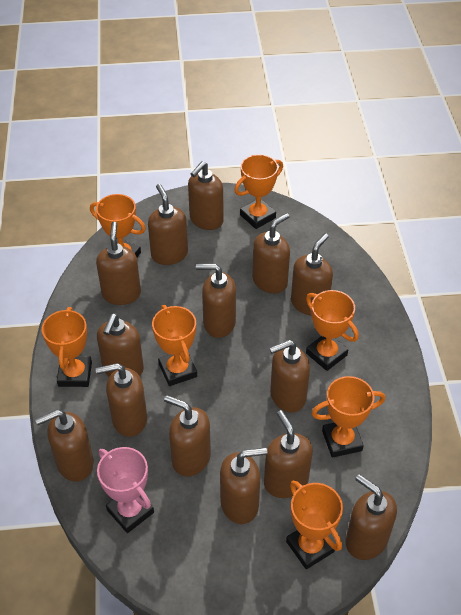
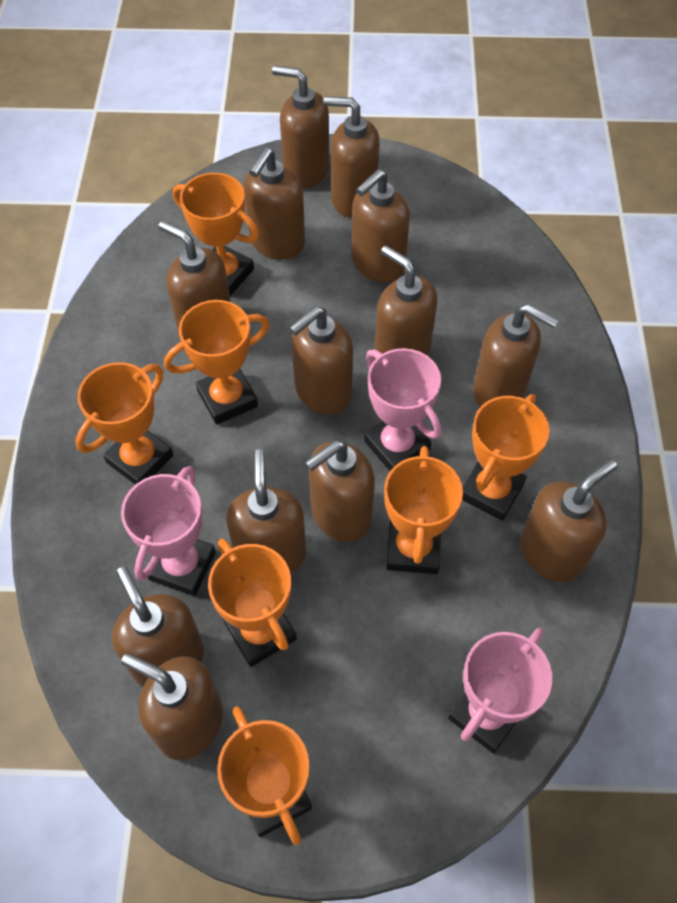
brown soap dispenser: [35,410,94,482] [96,222,141,305] [96,363,147,437] [97,313,144,376] [148,184,188,265] [164,395,211,477] [188,161,224,230] [196,264,236,338] [220,447,268,524] [252,213,290,293] [264,410,313,498] [269,340,310,412] [291,233,333,316] [346,474,397,560] = 14 -> [112,567,204,687] [121,653,223,761] [158,221,231,337] [226,449,306,574] [244,148,305,259] [272,65,329,189] [289,306,353,415] [305,440,375,542] [323,96,380,217] [351,169,410,282] [375,246,438,359] [473,303,559,407] [520,459,617,582] = 13
pink trophy: [97,447,154,533] = 1 -> [121,466,216,596] [364,348,441,471] [448,628,552,754] = 3

